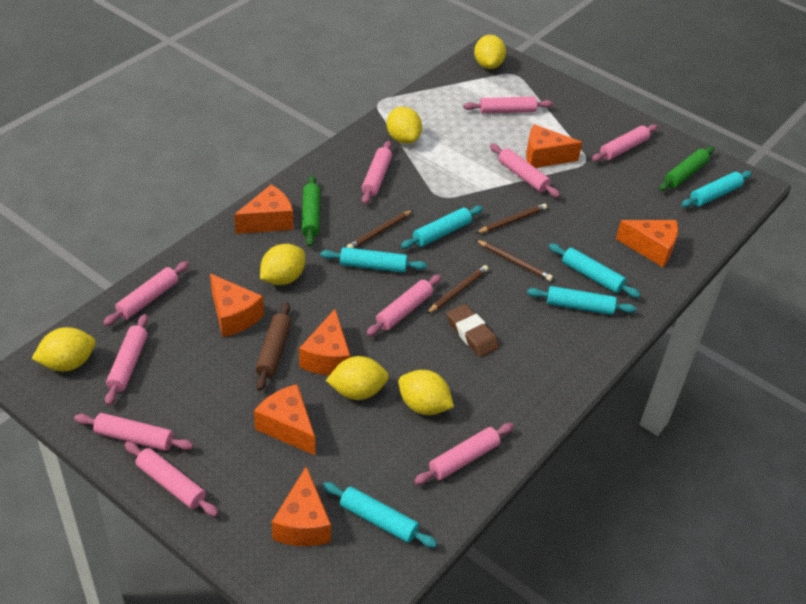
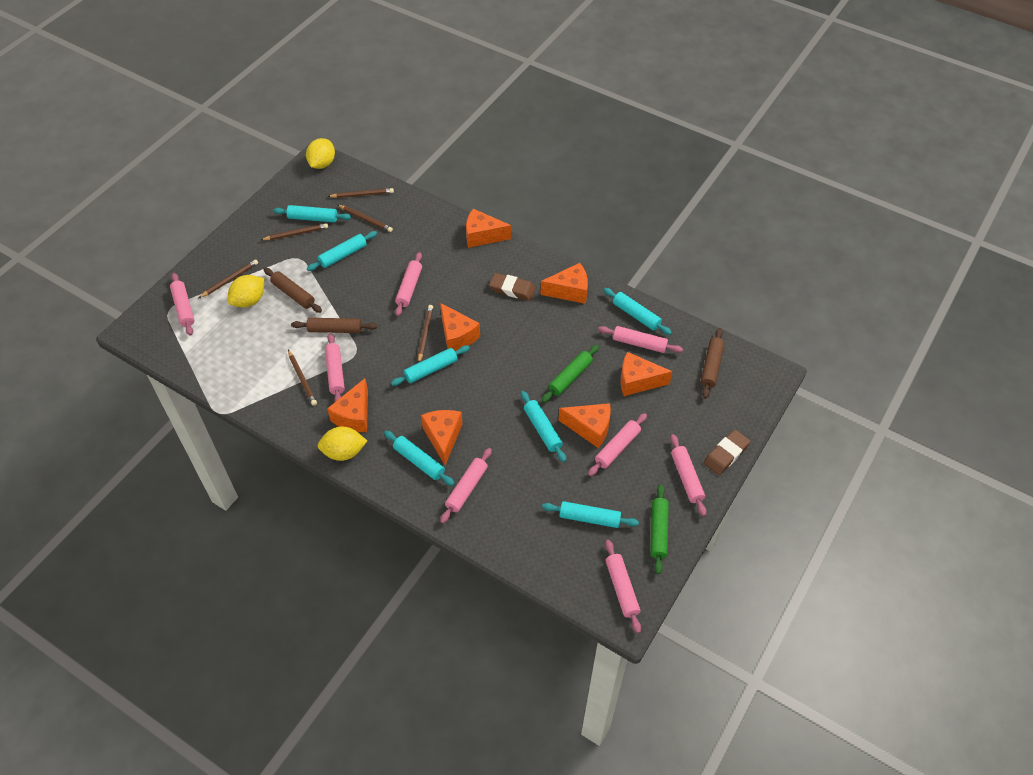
brown eraser: [446,304,499,357] = 1 -> [489,273,536,301] [704,430,750,475] = 2
brown pencil: [347,210,413,248] [426,265,488,314] [476,204,547,233] [476,240,553,281] = 4 -> [199,260,258,298] [261,223,328,240] [288,350,317,406] [327,188,394,198] [338,205,393,232] [418,305,433,363] = 6
brown rolling pin: [256,302,291,391] = 1 -> [264,268,322,313] [291,318,377,333] [701,328,724,398] = 3
pink rolling pin: [74,413,193,451] [103,261,189,326] [105,314,148,406] [124,441,218,517] [362,141,392,204] [366,275,442,336] [414,423,514,485] [463,96,553,114] [490,144,560,198] [592,124,658,162] = 10 -> [170,273,194,336] [325,333,345,402] [395,252,422,316] [440,448,492,524] [588,413,647,476] [598,326,683,353] [605,540,641,634] [670,434,707,516] = 8
turquoise rolling pin: [321,247,427,273] [323,482,437,548] [401,206,483,249] [527,286,636,315] [549,244,641,298] [681,171,752,208] = 6 -> [273,205,351,223] [307,231,377,271] [384,431,455,486] [391,345,470,386] [521,391,566,462] [542,501,639,528] [603,288,672,335] = 7
yellow lemon: [32,327,96,371] [260,244,305,285] [326,356,389,400] [387,107,422,144] [398,370,454,415] [474,35,506,69] = 6 -> [228,275,264,307] [306,138,335,169] [318,427,367,461] = 3

